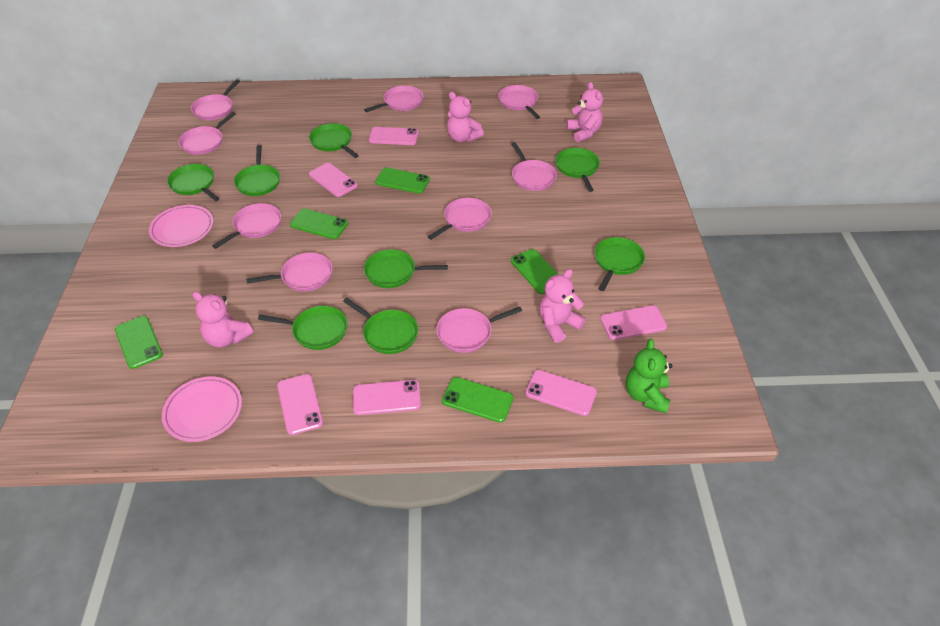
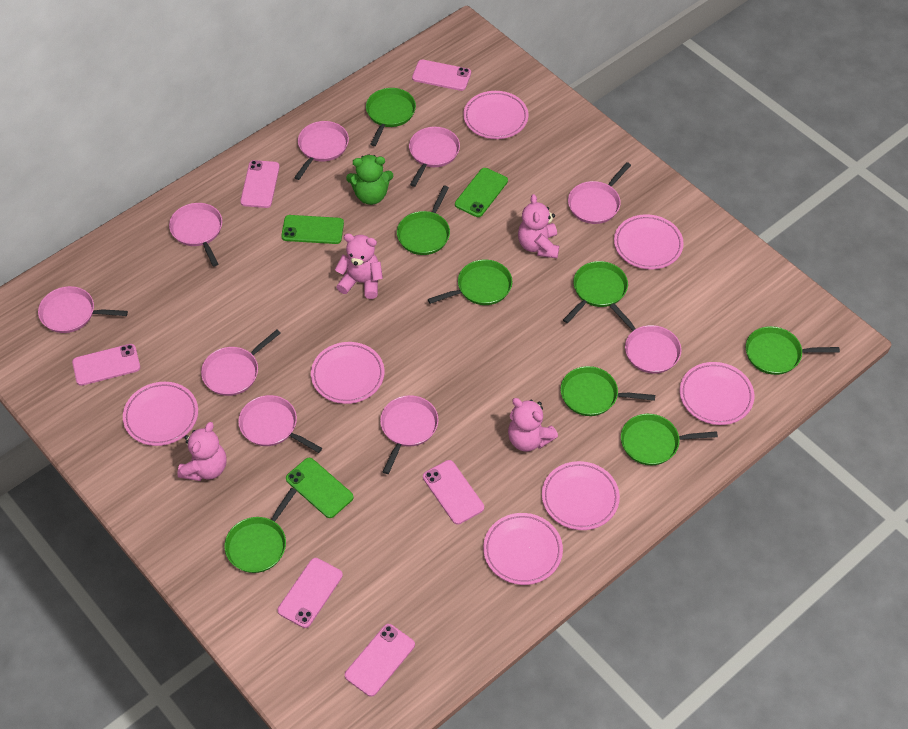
green phone: [115,316,163,369] [290,208,348,239] [375,167,430,194] [442,377,514,423] [511,249,559,294] = 5 -> [281,215,344,244] [286,458,354,518] [455,168,508,217] = 3
pink plate: [149,205,214,247] [162,377,242,442] = 2 -> [123,382,198,446] [311,342,384,404] [463,91,528,139] [483,513,563,585] [542,461,620,530] [614,214,684,269] [680,362,754,425] = 7

